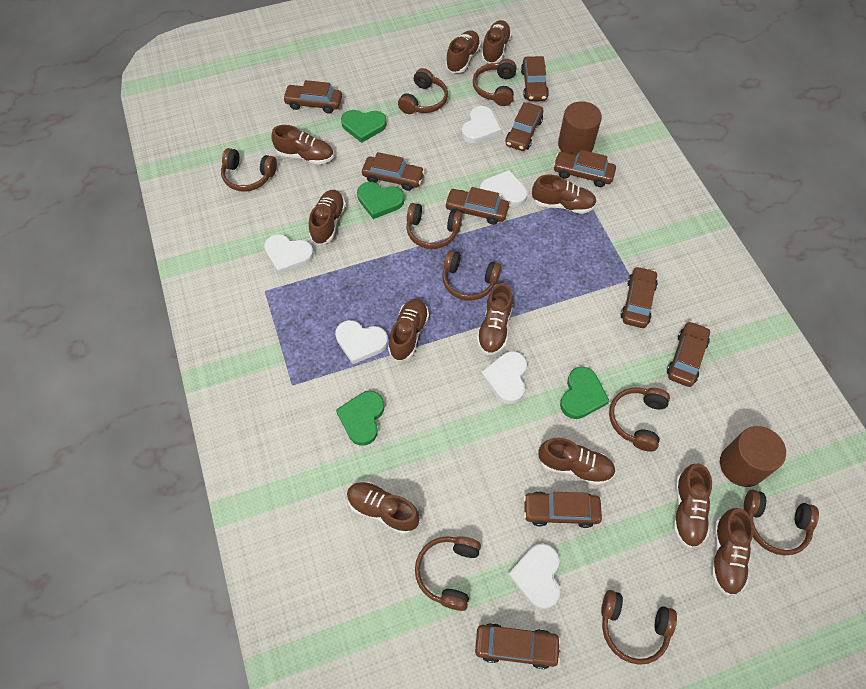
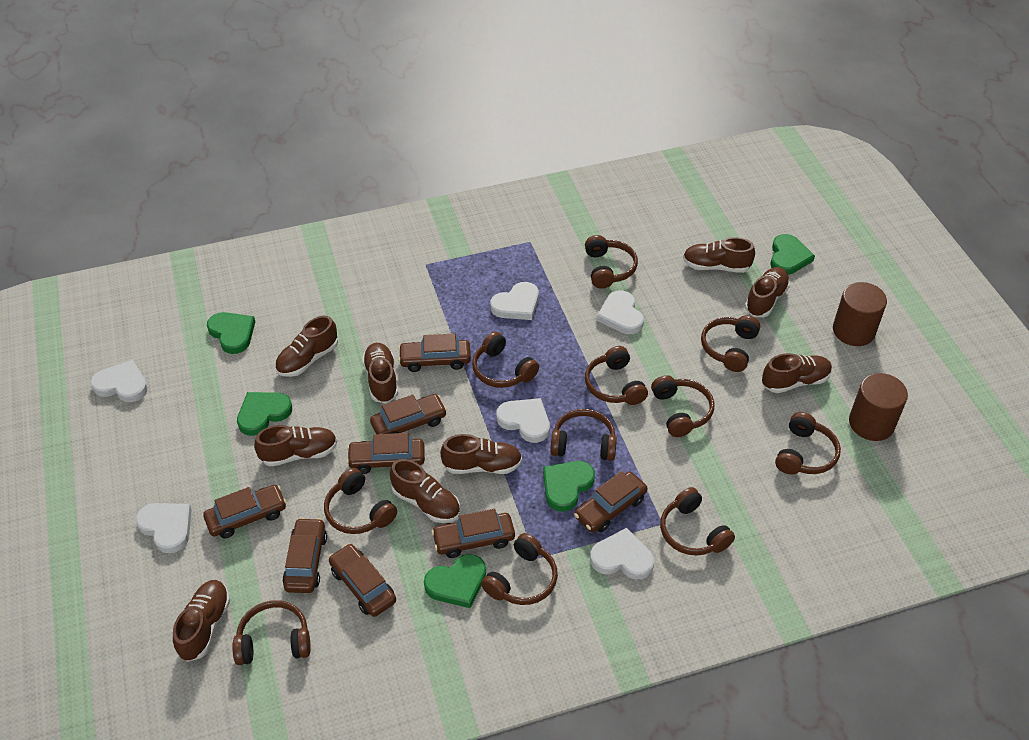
brown car: [283,80,342,114] [362,152,425,191] [445,187,509,225] [475,623,561,669] [506,102,543,151] [521,56,549,101] [523,491,602,528] [553,150,616,187] [620,266,658,328] [667,321,710,387] = 10 -> [203,485,287,538] [282,517,327,593] [329,543,396,617] [347,433,425,474] [370,394,447,434] [398,334,471,372] [431,509,515,558] [574,471,648,532] = 8
brown headphones: [221,148,277,192] [398,68,448,114] [406,203,462,249] [415,536,481,611] [442,250,502,301] [473,59,516,106] [601,590,677,665] [609,387,670,452] [744,490,819,556] = 9 -> [233,600,310,665] [324,468,397,534] [472,332,539,388] [481,533,558,605] [550,409,617,461] [585,235,638,289] [585,346,648,405] [651,375,715,437] [660,487,735,556] [701,315,760,372] [775,412,841,474] = 11
brown shoe: [271,125,334,165] [309,190,346,245] [347,482,420,534] [388,298,429,361] [445,30,481,73] [477,283,513,355] [481,20,512,64] [532,175,597,214] [538,438,615,485] [673,464,712,548] [711,508,754,596] = 11 -> [173,580,230,662] [254,425,337,466] [275,316,338,377] [362,343,398,403] [390,459,460,523] [440,434,522,474] [683,237,755,273] [745,267,790,317] [762,353,832,393] = 9
green heart: [336,391,384,446] [341,110,387,143] [357,182,404,219] [560,367,610,419] = 4 -> [207,312,255,354] [237,392,292,436] [424,554,486,608] [543,461,595,512] [770,234,815,275] = 5

